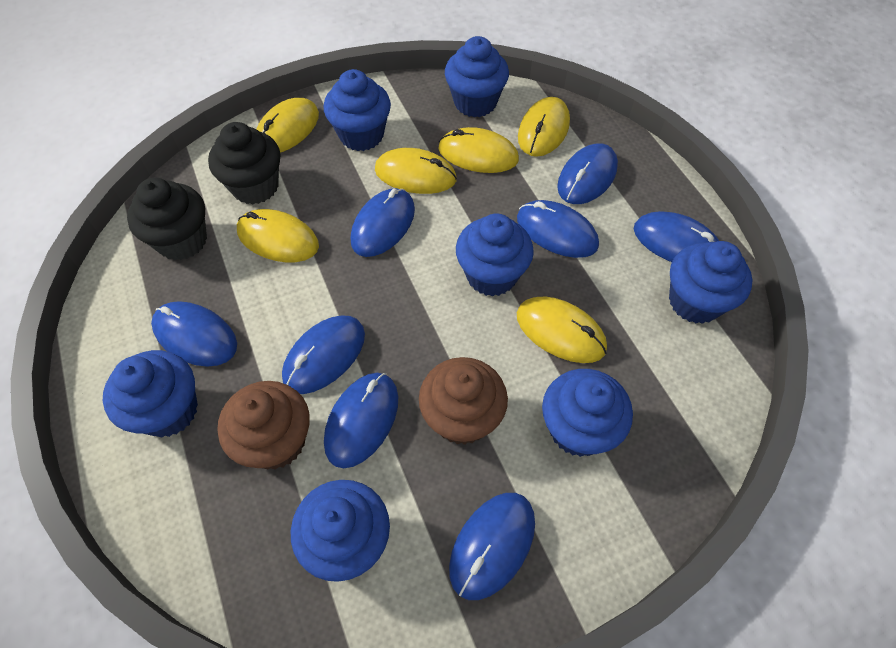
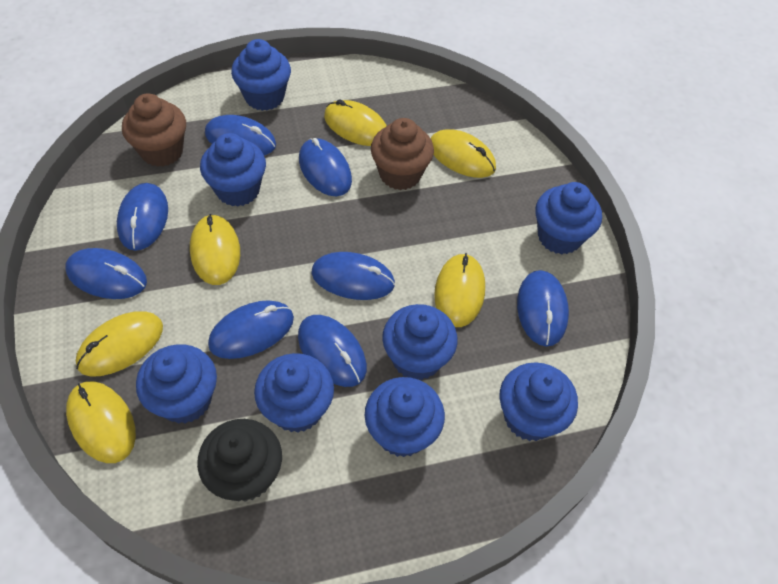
black cupcake: [127,178,207,260] [208,122,280,205] = 2 -> [197,419,282,502] = 1
blue cupcake: [103,350,198,437] [291,480,390,582] [324,69,391,151] [445,36,509,117] [456,214,534,297] [542,369,633,457] [669,241,752,324] = 7 -> [136,344,217,424] [200,133,266,207] [231,39,291,111] [254,353,334,433] [365,377,445,457] [382,304,458,380] [499,362,578,441] [535,182,602,255] = 8

